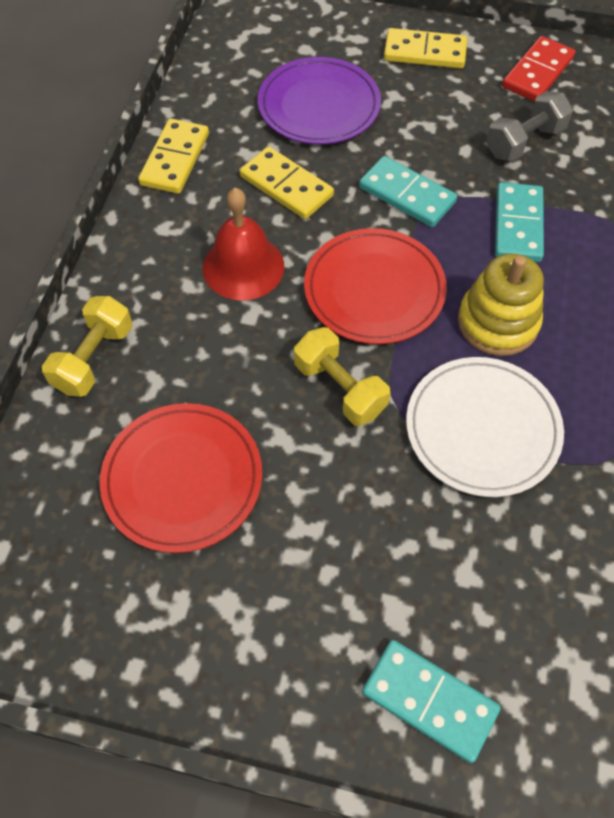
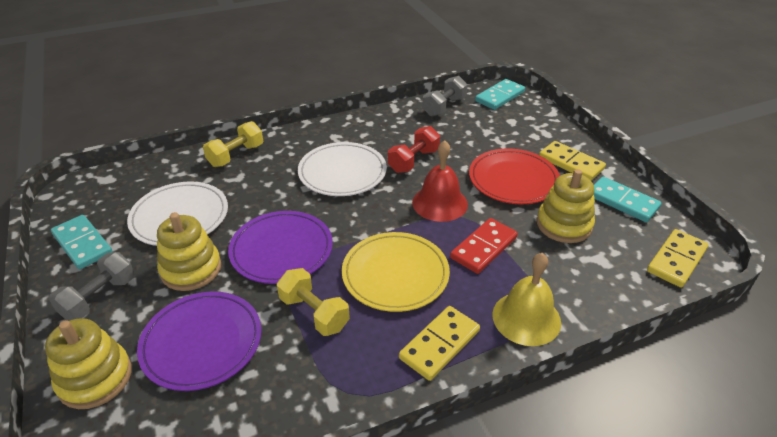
grey dumbbell: [486,91,573,162] = 1 -> [49,252,135,321] [422,76,467,117] = 2
purple plate: [258,57,381,144] = 1 -> [137,291,262,391] [228,211,333,284] = 2
red dumbbell: none = 0 -> [388,126,440,173] = 1
red plate: [100,403,262,553] [304,228,447,344] = 2 -> [469,148,560,204] = 1
white plate: [406,357,564,497] = 1 -> [127,182,228,246] [298,142,387,196] = 2
yellow bell: none = 0 -> [492,253,561,346] = 1
yellow plate: none = 0 -> [342,232,450,312] = 1
yellow stacking toy: [458,254,544,356] = 1 -> [45,318,132,409] [157,212,221,291] [537,169,595,243] = 3

